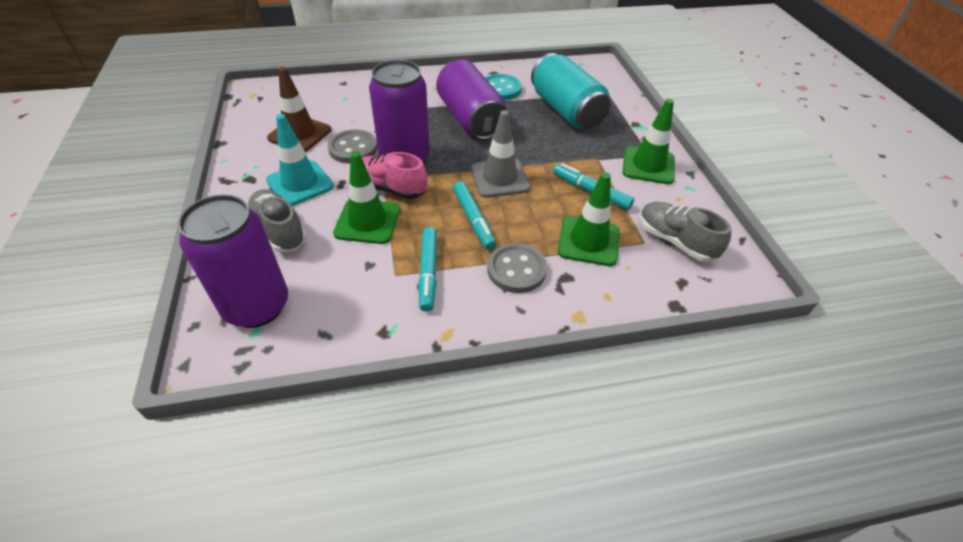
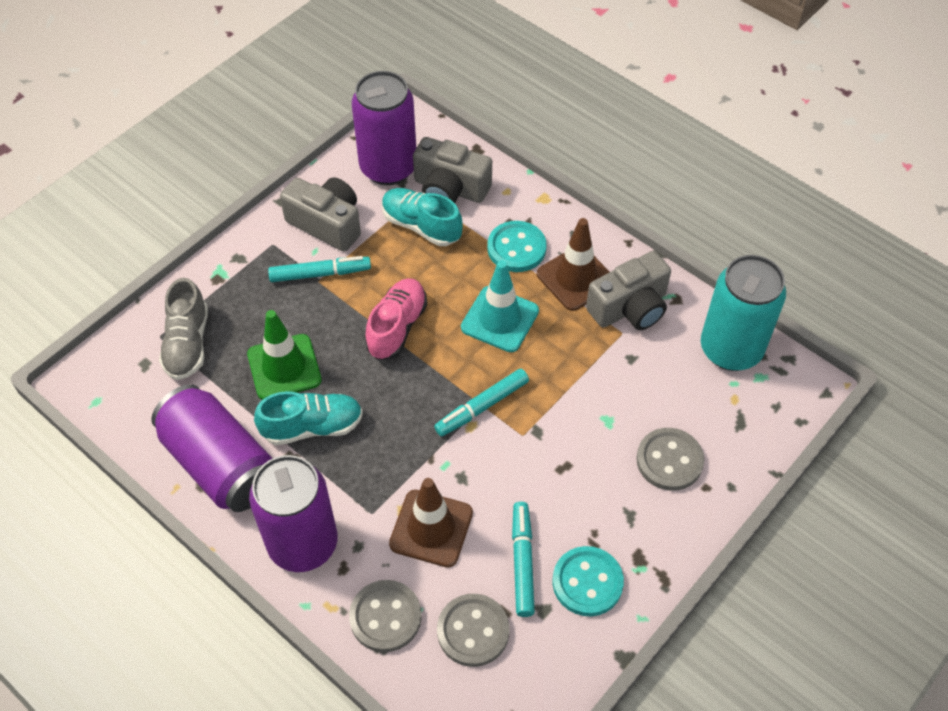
brown traffic cone: [267,67,332,152] = 1 -> [389,478,473,567] [537,218,609,311] = 2
green traffic cone: [333,151,400,244] [558,172,619,266] [623,99,675,184] = 3 -> [247,310,322,400] = 1
grey button: [328,129,377,163] [487,243,547,293] = 2 -> [349,580,422,652] [437,594,509,667] [636,428,704,491] = 3
grey camera: none = 0 -> [280,177,361,252] [413,137,492,203] [586,251,671,330] = 3
grey shoe: [248,190,307,252] [640,202,731,262] = 2 -> [159,278,208,380] = 1
grey traffic cone: [471,110,530,198] = 1 -> none = 0
turquoise button: [485,74,522,100] = 1 -> [487,221,547,272] [553,546,624,616] = 2
turquoise shoe: none = 0 -> [254,391,363,445] [382,188,463,246] = 2

